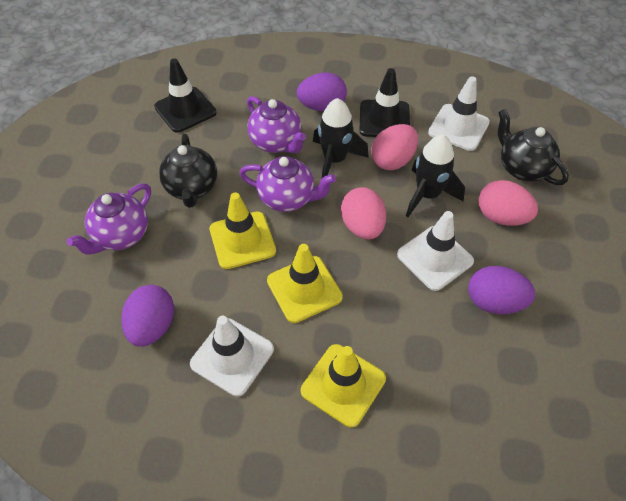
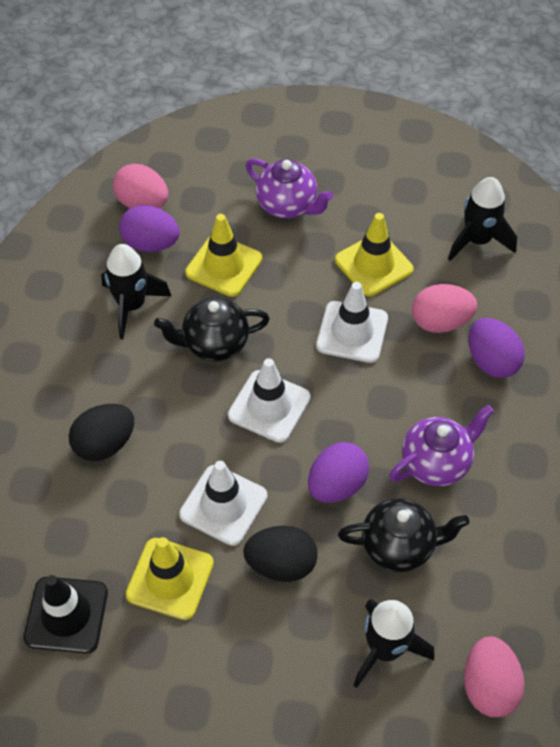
black egg: none = 0 -> [69,404,134,461] [243,525,318,582] = 2
black rocket: [313,98,369,178] [406,135,465,217] = 2 -> [101,244,172,339] [354,599,435,688] [448,177,517,261] = 3
black traffic cone: [154,58,216,133] [359,68,410,137] = 2 -> [24,575,108,653] = 1
purple teapot: [67,183,151,255] [239,156,336,212] [247,96,306,153] = 3 -> [246,158,333,219] [389,405,494,486] = 2

